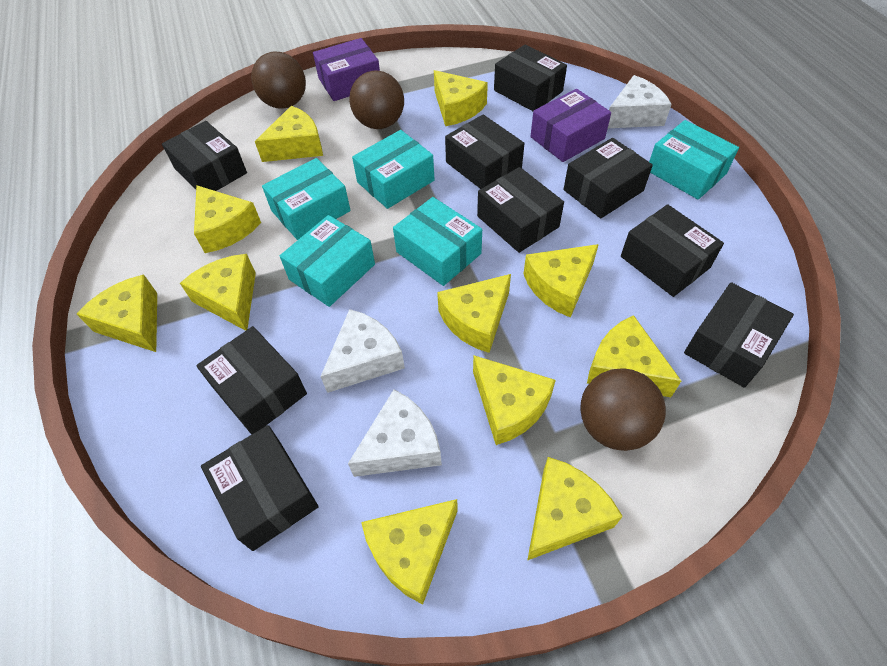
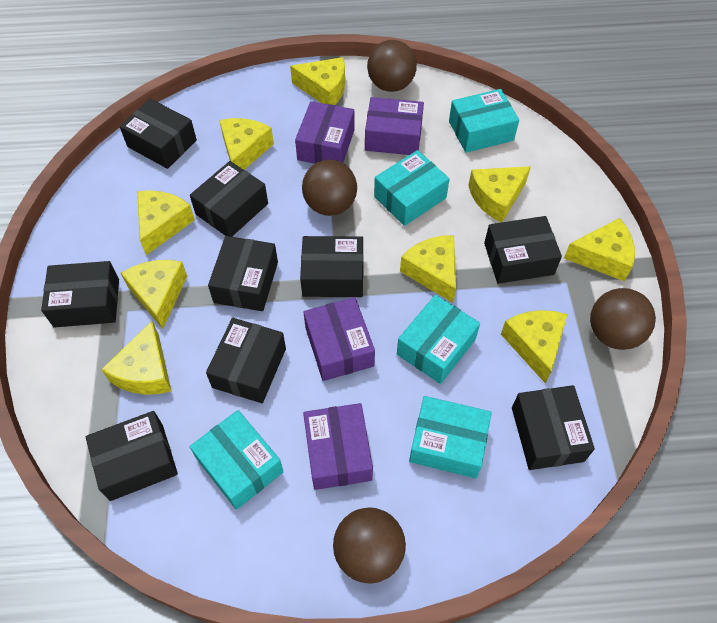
brown ball: [251,51,306,109] [349,71,404,129] [580,368,666,451] = 3 -> [302,160,357,216] [333,507,406,584] [367,40,417,92] [590,288,656,350] = 4
purple box: [313,38,380,101] [530,89,611,162] = 2 -> [295,101,355,164] [303,297,375,381] [303,403,373,490] [365,97,424,155] = 4
white cheese: [320,309,405,393] [348,389,442,477] [608,75,672,128] = 3 -> none = 0
yellow cheese: [77,274,157,352] [180,254,256,331] [194,185,261,253] [255,106,323,162] [361,499,458,605] [434,70,488,126] [437,274,511,353] [473,355,556,445] [523,244,599,318] [527,457,623,561] [587,315,681,397] = 11 -> [101,321,172,395] [121,260,187,329] [137,190,195,255] [219,118,274,170] [290,57,345,105] [400,235,456,303] [468,166,531,223] [501,310,567,384] [564,218,635,281] = 9

